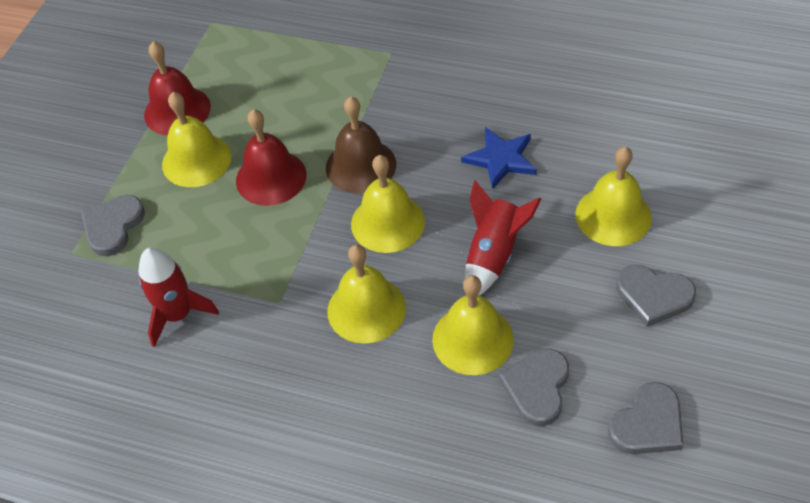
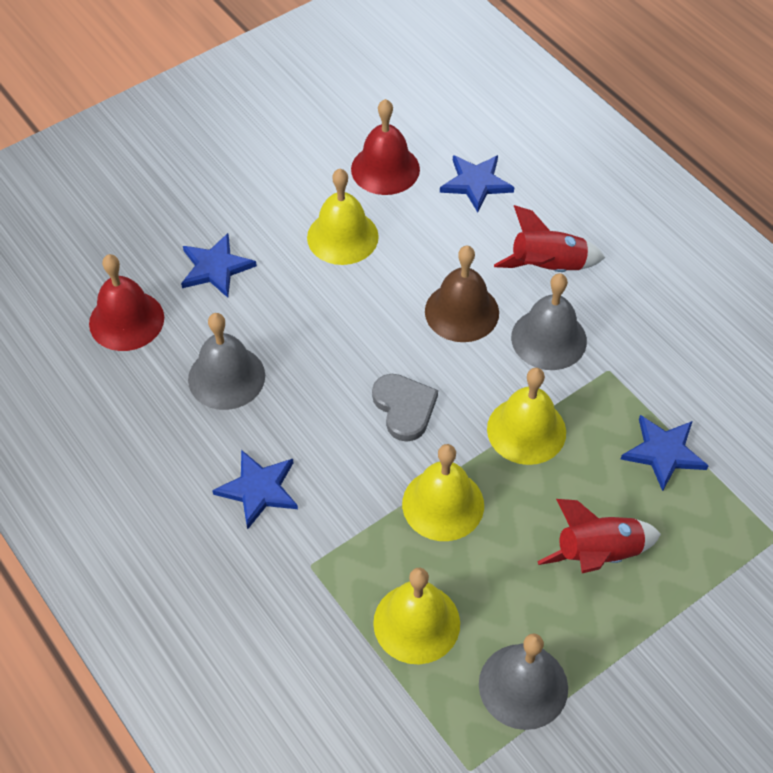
blue star: [461,127,537,190] = 1 -> [181,233,257,298] [212,450,298,530] [440,155,514,212] [621,415,709,491] = 4
grey bell: none = 0 -> [188,313,265,410] [479,633,568,730] [511,273,587,370] = 3
grey heart: [81,195,145,256] [499,348,569,426] [608,382,683,454] [616,265,696,327] = 4 -> [372,374,438,442] = 1
yellow bell: [162,92,231,187] [327,244,406,344] [351,155,425,253] [432,275,514,375] [575,146,652,246] = 5 -> [307,169,379,265] [373,568,460,664] [402,444,484,541] [487,368,566,465] = 4

